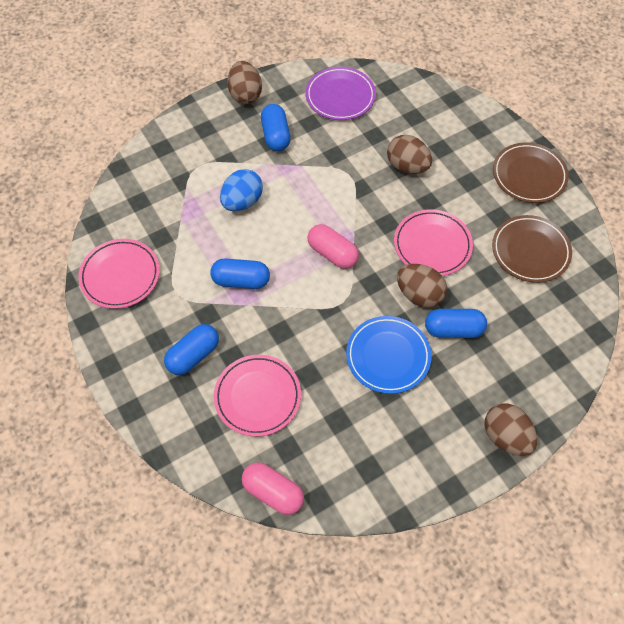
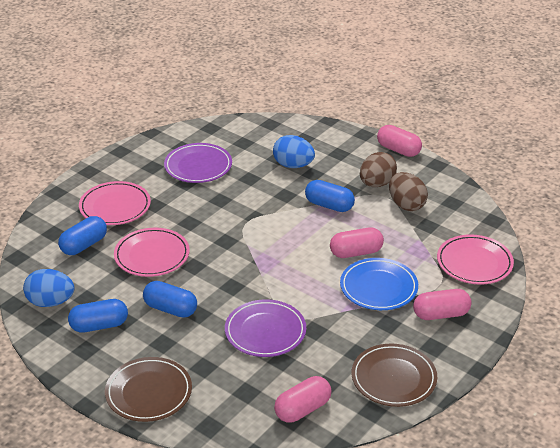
blue egg: [220,169,263,212] = 1 -> [23,269,75,307] [273,135,315,168] = 2
brown egg: [227,61,262,104] [387,135,432,174] [397,264,447,308] [484,403,538,456] = 4 -> [360,152,397,187] [389,172,428,211] = 2
pink capsule: [242,462,304,515] [307,224,359,269] = 2 -> [274,376,331,423] [330,227,384,258] [377,125,422,157] [413,289,472,320] = 4
purple plate: [306,67,376,120] = 1 -> [164,143,232,183] [225,299,306,357] = 2

